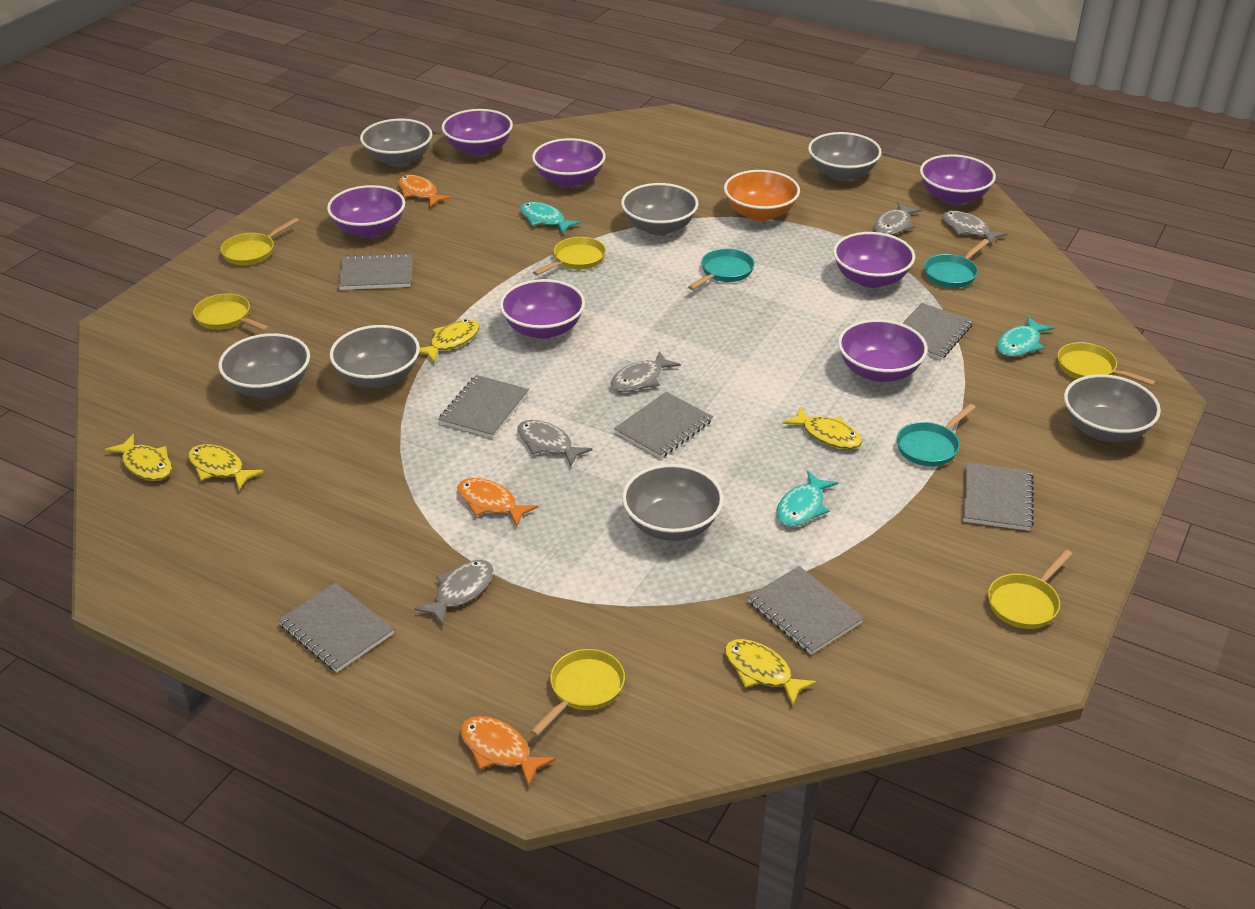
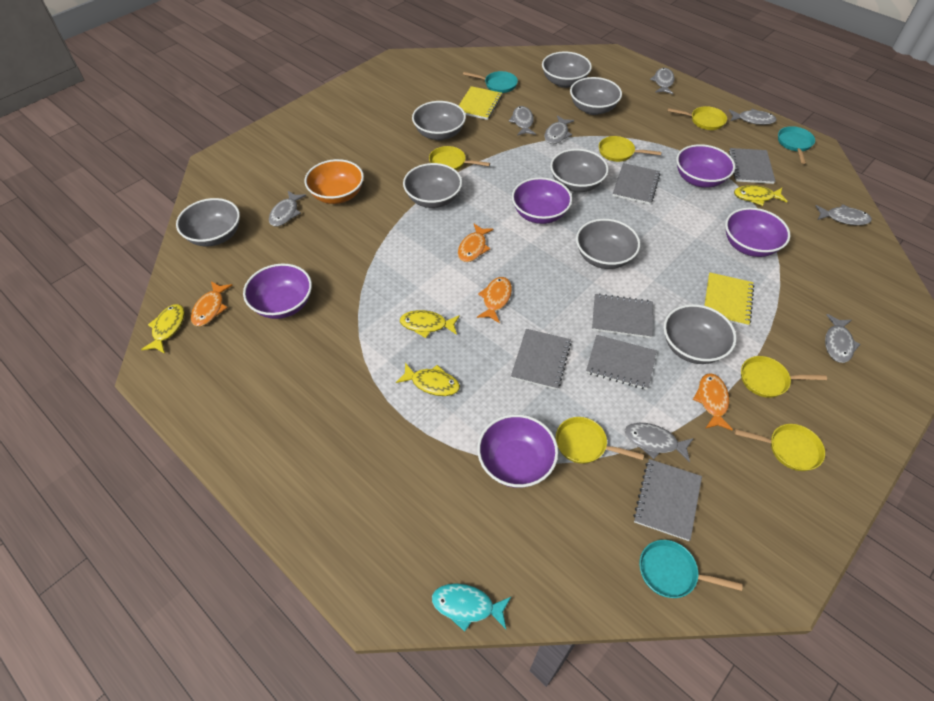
grey bowl: [219,333,310,397] [330,325,420,388] [360,119,432,166] [621,183,698,235] [622,464,724,541] [808,132,882,181] [1064,374,1161,442] = 7 -> [176,198,240,246] [403,163,462,208] [412,101,466,140] [542,52,592,88] [550,149,609,192] [570,77,622,115] [576,219,640,269] [664,304,736,364] = 8
grey fish: [414,560,494,625] [517,420,592,467] [611,351,681,392] [874,202,922,235] [942,211,1007,245] = 5 -> [269,191,306,226] [509,106,536,136] [544,115,574,144] [625,423,694,462] [650,68,675,94] [729,109,777,125] [816,204,872,225] [825,314,861,363] = 8
grey notebook: [278,583,394,672] [338,253,412,290] [438,375,529,438] [614,392,713,459] [748,566,864,655] [902,303,973,360] [963,462,1034,531] = 7 -> [511,329,571,390] [586,335,657,390] [592,293,653,338] [613,163,660,205] [633,459,702,541] [729,148,775,184] = 6
orange fish: [398,175,451,207] [457,478,538,527] [461,716,556,787] = 3 -> [191,281,233,326] [458,224,494,262] [477,277,512,323] [693,373,733,431] = 4
purple bowl: [327,185,405,238] [442,109,513,156] [500,279,585,339] [532,138,606,188] [833,232,915,288] [838,319,928,382] [920,154,996,205] = 7 -> [243,264,312,319] [477,414,558,488] [512,177,572,224] [676,144,735,188] [725,208,790,257] = 5
turquoise fish: [520,202,581,234] [776,471,838,527] [997,316,1054,357] = 3 -> [432,583,511,631] = 1
yellow fish: [105,434,172,481] [188,444,264,490] [419,319,480,362] [725,639,817,706] [782,406,862,449] = 5 -> [141,304,185,353] [396,363,460,396] [400,310,460,338] [734,185,787,206] = 4
yellow notebook: none = 0 -> [459,86,502,120] [704,272,754,327] = 2

